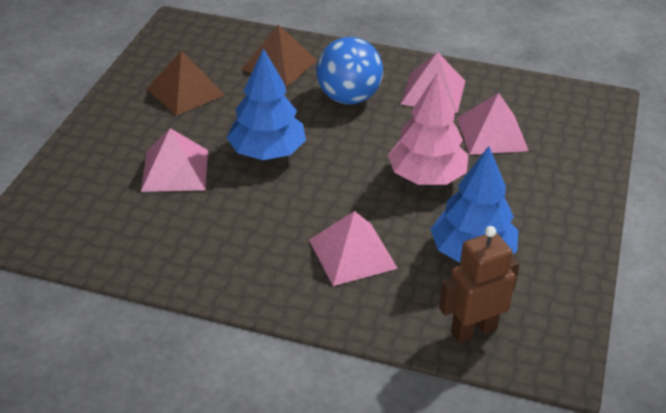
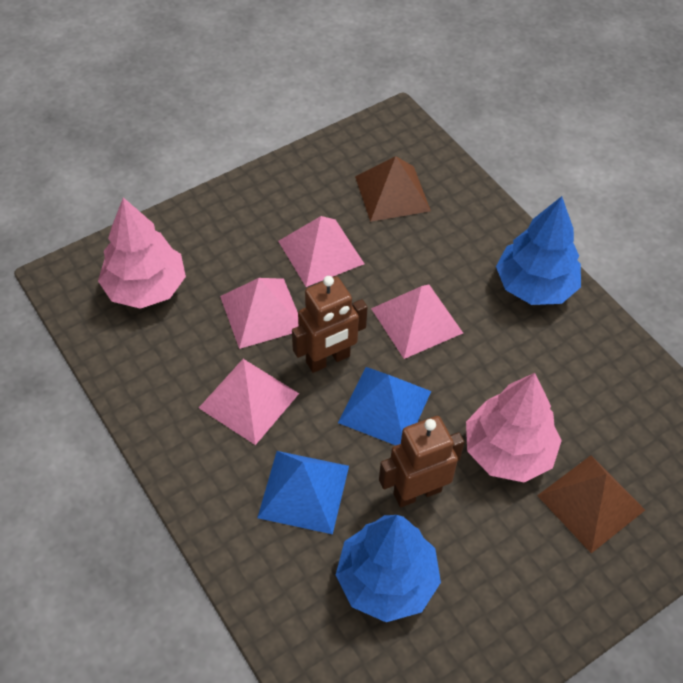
blue ball: [316,37,383,104] = 1 -> none = 0
blue pyramid: none = 0 -> [257,451,349,534] [338,367,431,445] = 2
brown robot: [439,226,520,343] = 1 -> [292,276,368,373] [379,416,465,507] = 2
pink tree: [388,72,468,185] = 1 -> [98,197,186,309] [466,373,562,483] = 2

